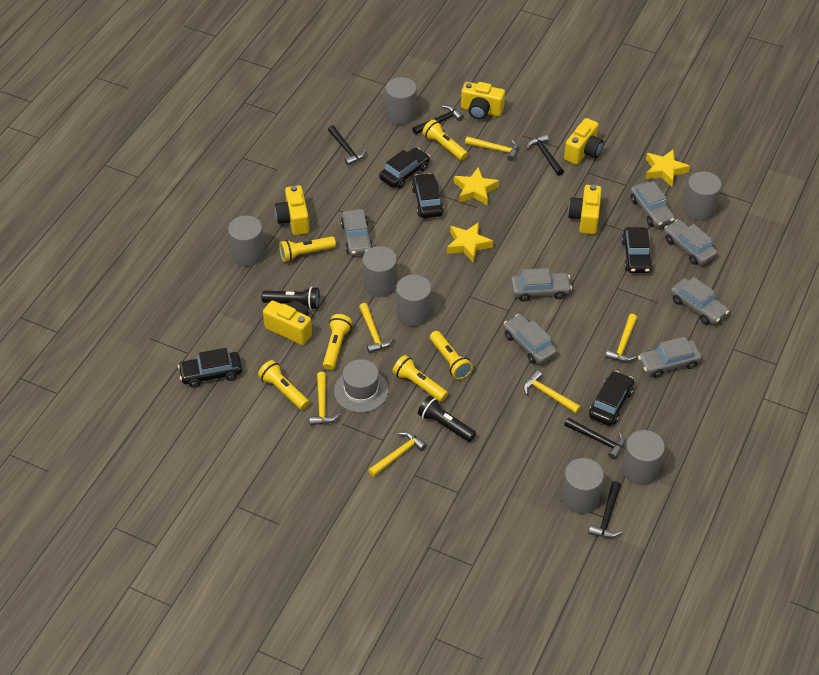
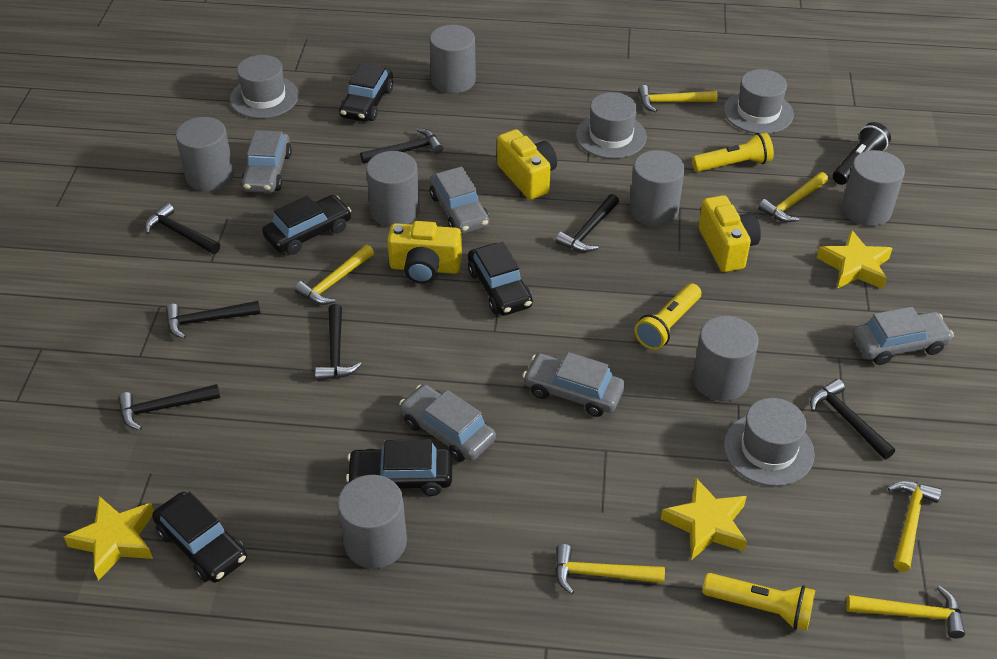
black flashlight: [261,287,320,310] [418,396,476,442] = 2 -> [833,122,891,185] = 1
black hammer: [328,125,366,166] [412,105,464,134] [526,134,564,176] [564,418,625,459] [588,481,622,538] = 5 -> [118,384,220,430] [145,203,220,254] [166,301,260,339] [315,304,361,381] [360,128,444,164] [556,194,619,252] [810,379,895,459] = 7
grey car: [341,209,373,256] [503,314,557,364] [511,268,572,302] [630,181,675,227] [638,337,702,378] [664,220,718,265] [670,277,729,325] = 7 -> [241,130,292,193] [399,384,496,462] [429,167,489,234] [523,352,625,417] [852,307,954,365] = 5
grey hat: [334,359,389,413] = 1 -> [230,55,299,119] [576,92,647,159] [724,69,794,134] [724,398,815,486] = 4
yellow camera: [263,300,312,345] [275,185,309,235] [461,82,505,119] [564,118,604,165] [568,185,602,234] = 5 -> [387,221,462,284] [497,129,557,200] [699,195,761,272] = 3
yellow flashlight: [258,360,309,410] [279,236,336,262] [323,314,352,370] [392,355,448,402] [422,119,468,161] [430,331,473,379] = 6 -> [634,283,701,350] [692,132,774,172] [703,573,815,630] = 3

